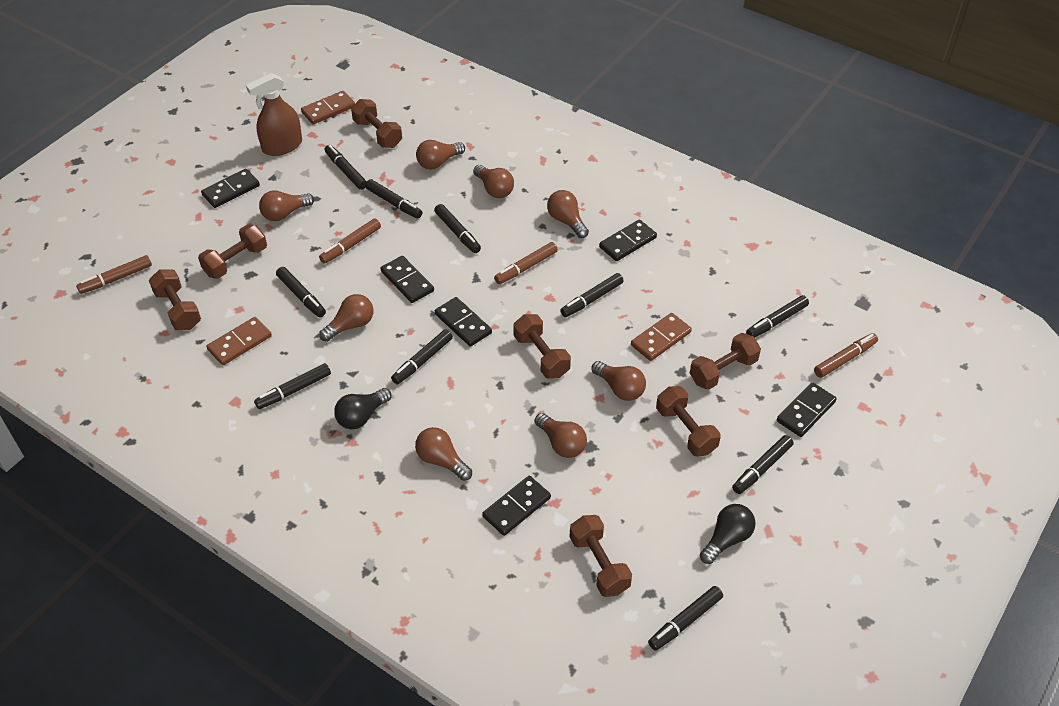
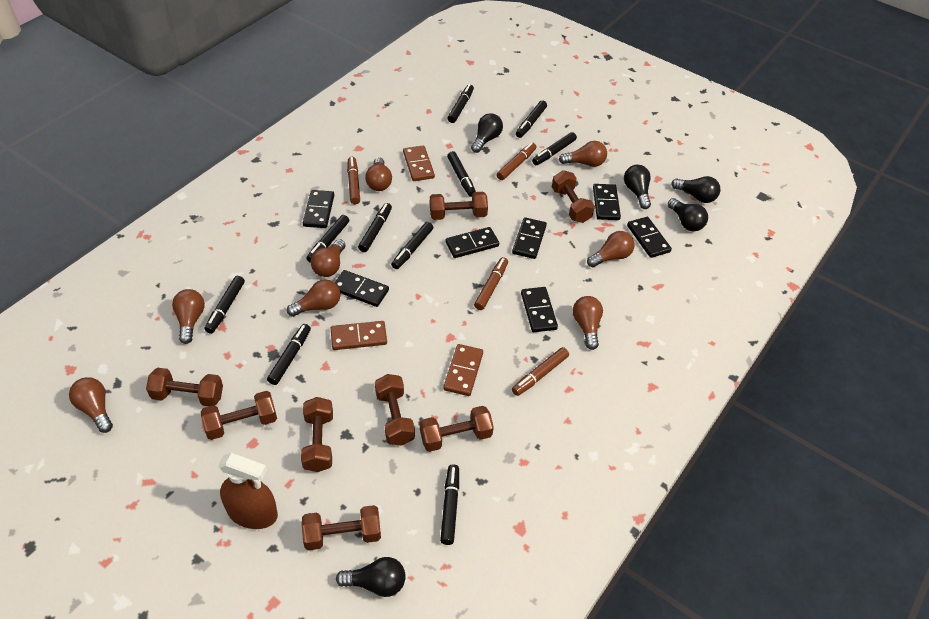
black domino: [201,169,260,208] [380,256,434,303] [435,297,492,347] [482,476,551,536] [599,219,657,261] [777,382,837,437] = 6 -> [303,190,334,228] [334,270,389,307] [445,227,499,258] [512,217,547,259] [521,287,558,332] [593,184,621,220] [627,217,672,258] = 7
black light bulb: [334,388,391,430] [700,504,756,564] = 2 -> [336,557,406,597] [471,113,503,153] [624,165,651,209] [668,198,708,231] [671,176,721,203] = 5
brown dumbbell: [149,269,201,330] [198,224,267,279] [351,99,402,148] [513,314,571,379] [570,515,632,597] [656,386,721,457] [690,333,761,390] = 7 -> [146,368,223,406] [201,391,277,440] [301,397,333,472] [302,505,381,550] [375,374,415,446] [420,406,494,452] [430,192,488,220] [552,170,595,223] = 8

